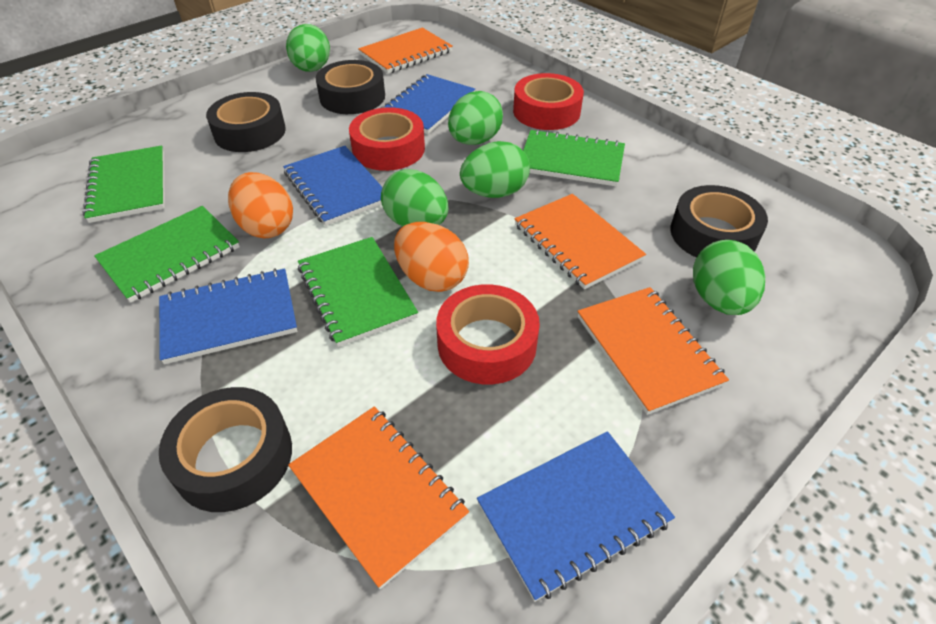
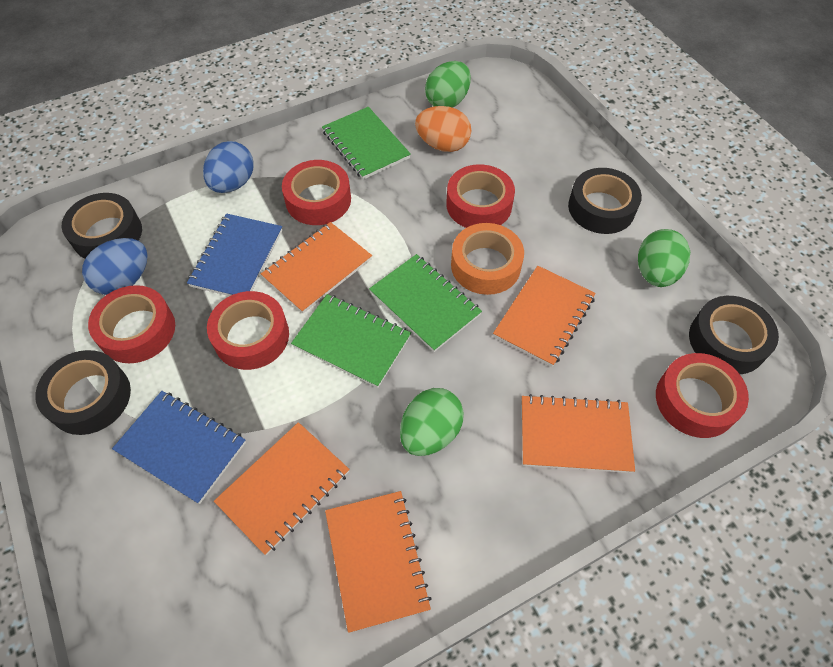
blue egg: none = 0 -> [82,238,148,295] [203,141,254,193] = 2
blue notebook: [159,268,297,364] [283,146,383,226] [380,74,475,134] [477,431,675,602] = 4 -> [112,391,246,504] [187,213,282,296] = 2
green egg: [286,24,330,72] [381,169,448,227] [448,91,503,145] [460,141,530,198] [693,240,765,315] = 5 -> [400,388,464,456] [425,61,471,108] [638,229,690,287] = 3
green notebook: [83,146,165,223] [94,206,240,303] [298,237,418,347] [523,129,625,186] = 4 -> [291,294,411,388] [322,107,411,180] [369,254,482,352] = 3
orange egg: [228,172,293,238] [394,222,469,292] = 2 -> [415,106,471,152] = 1
orange notebook: [288,406,469,589] [358,28,453,74] [515,194,646,289] [577,287,729,415] = 4 -> [214,422,350,555] [261,222,372,313] [325,491,432,633] [493,266,596,367] [522,394,635,473] = 5
orange tape: none = 0 -> [451,223,524,295] = 1
red tape: [349,107,425,171] [436,284,540,384] [513,73,584,130] = 3 -> [88,285,175,363] [207,291,289,370] [282,160,351,225] [446,164,515,228] [656,353,749,438] = 5

